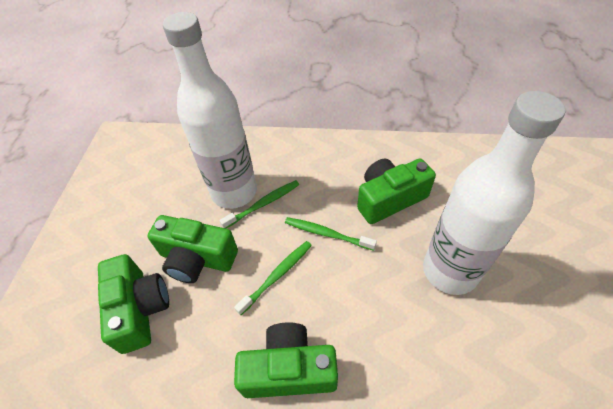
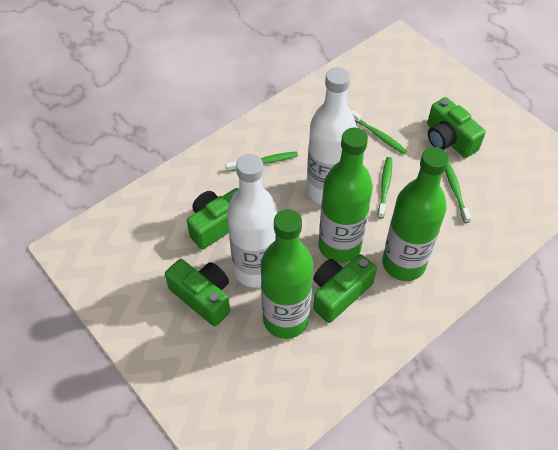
green bottle: none = 0 -> [261,209,313,339] [319,128,373,263] [382,147,449,281] = 3
green toothbrush: [219,180,299,228] [234,241,312,315] [285,217,377,251] = 3 -> [225,151,298,172] [351,110,407,154] [378,157,392,219] [445,161,471,223] = 4

